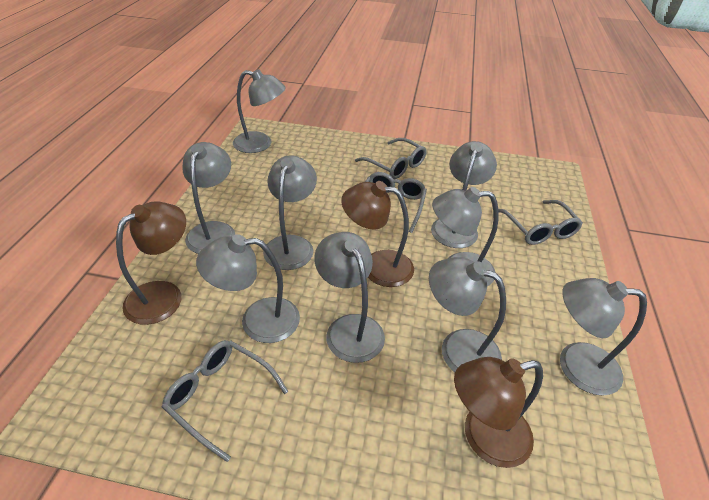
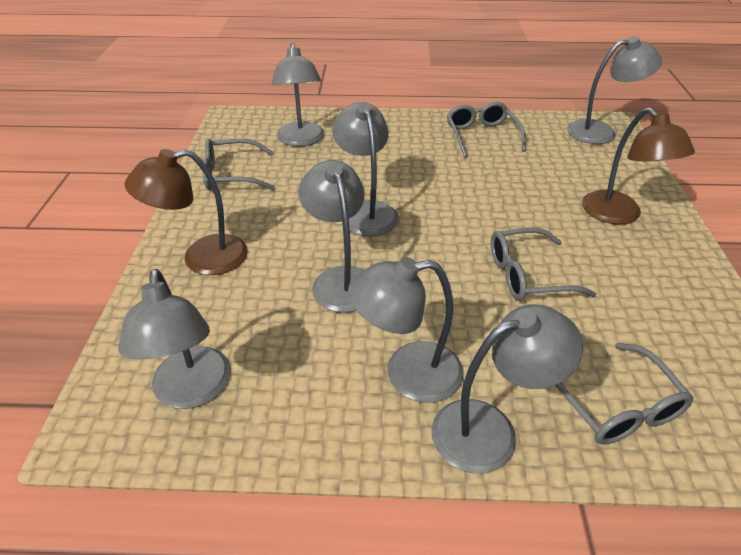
brown lamp: [116,201,186,325] [341,181,414,287] [454,357,543,468] = 3 -> [125,149,248,275] [582,107,695,224] = 2
grey lamp: [182,142,235,254] [196,234,300,343] [233,69,285,153] [263,155,317,270] [314,232,385,363] [429,257,506,372] [431,141,497,248] [432,187,499,286] [560,278,647,396] = 9 -> [118,269,231,409] [272,43,324,146] [299,160,365,313] [332,102,399,237] [348,257,464,403] [431,304,583,474] [567,36,662,144] = 7

